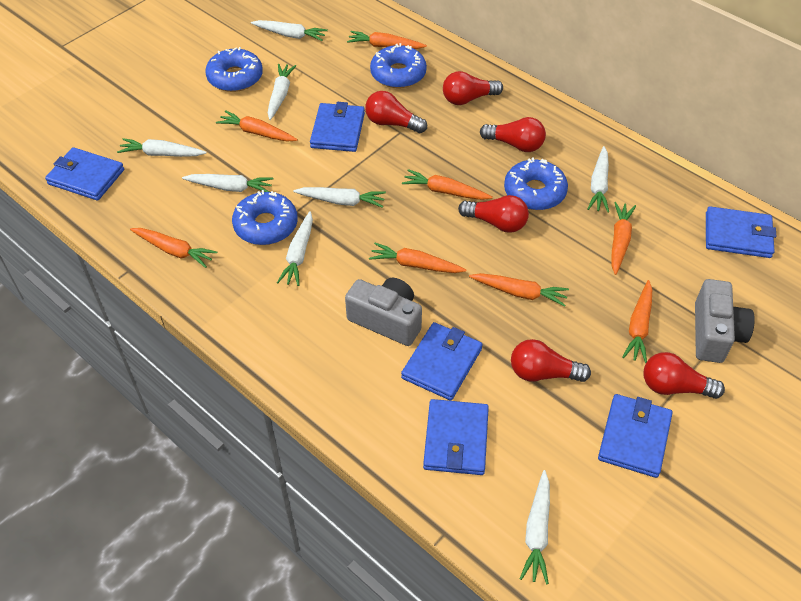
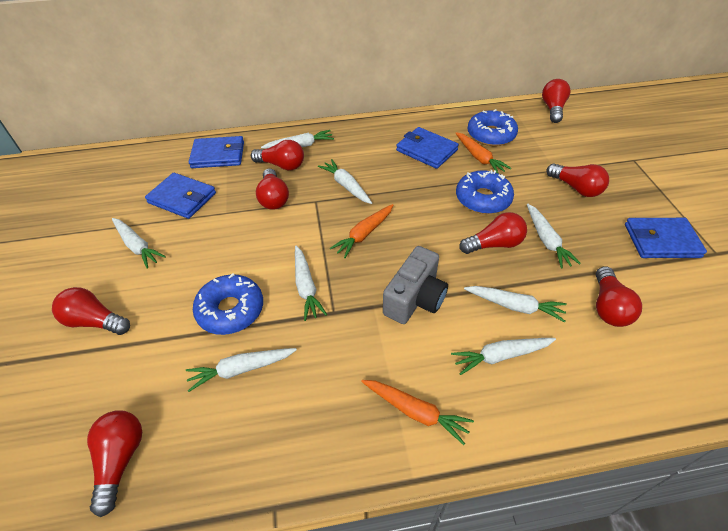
blue donut: [205,47,263,92] [232,190,298,245] [370,43,427,88] [504,158,568,210] = 4 -> [193,273,263,335] [456,170,514,214] [467,109,518,146] = 3
blue wallet: [45,147,124,201] [310,102,365,152] [401,322,482,401] [423,399,489,475] [598,394,673,478] [706,206,776,258] = 6 -> [145,173,216,219] [189,136,244,168] [396,127,459,169] [625,218,707,258] = 4
grey camera: [345,278,422,346] [695,279,755,363] = 2 -> [383,246,448,324] = 1
orange carrot: [130,228,217,268] [216,110,298,142] [347,31,427,49] [369,243,467,273] [402,169,493,200] [469,273,569,307] [611,202,636,275] [622,280,652,363] = 8 -> [330,204,393,258] [361,380,474,445] [456,132,511,174] = 3
red light bulb: [365,91,427,133] [443,71,503,105] [458,195,529,233] [480,117,546,152] [511,339,591,382] [644,352,725,399] = 6 -> [52,287,130,335] [87,410,142,517] [251,140,304,170] [256,168,289,210] [460,212,527,254] [542,79,570,123] [547,163,609,197] [596,266,642,327] = 8

